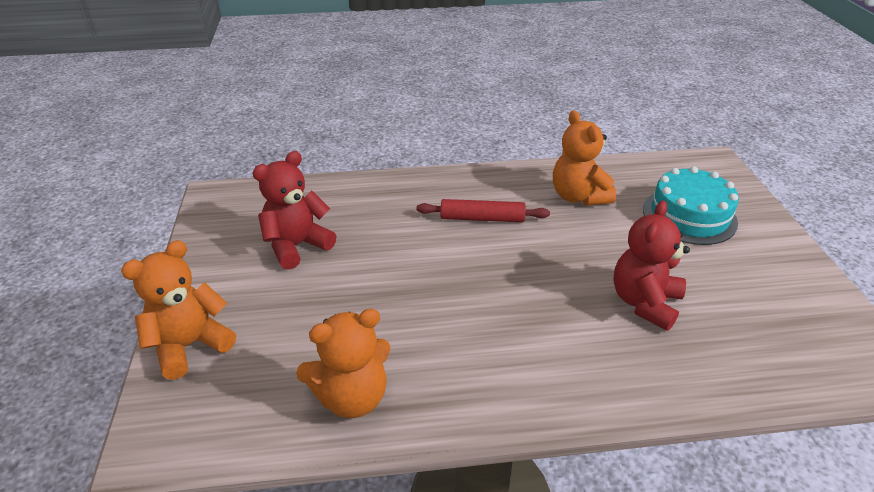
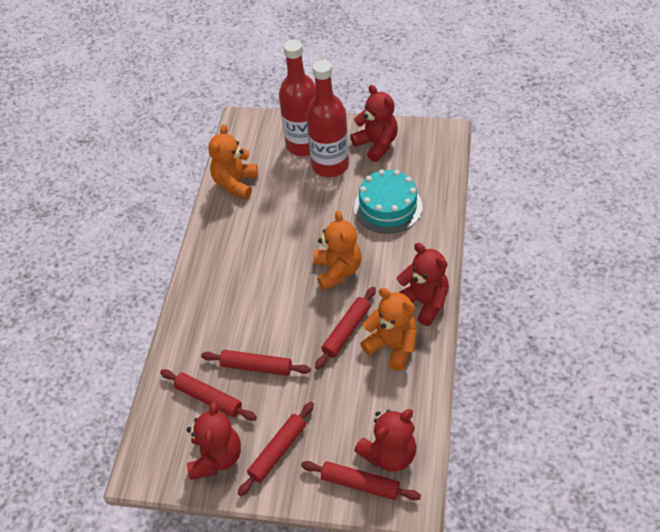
red bottle: none = 0 -> [279,40,316,156] [306,60,349,177] = 2
red rolling pin: [417,199,550,222] = 1 -> [160,369,257,421] [201,350,311,376] [238,402,314,496] [301,461,421,501] [315,287,376,369] = 5
red teddy bear: [253,151,336,270] [613,200,690,331] = 2 -> [187,401,241,480] [350,85,398,162] [354,409,417,472] [397,243,449,326] = 4

